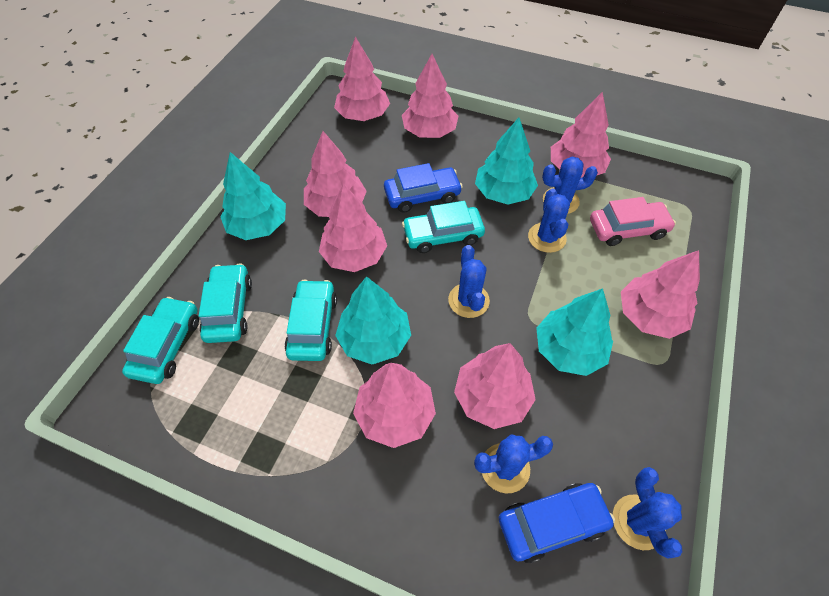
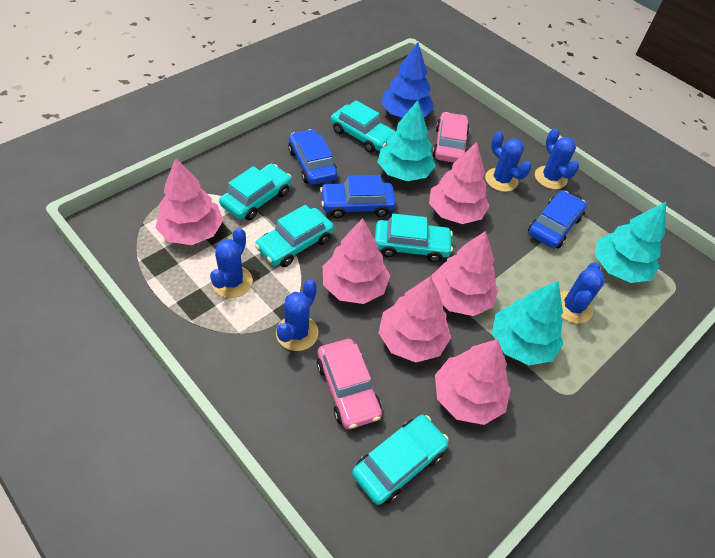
blue car: [384,163,463,213] [499,483,615,563] = 2 -> [288,129,338,185] [320,175,396,218] [528,191,587,248] = 3
blue tree: none = 0 -> [381,42,434,118] = 1
pink car: [590,197,676,246] = 1 -> [317,339,382,429] [432,112,469,163] = 2
pink tree: [304,131,367,217] [319,184,387,272] [334,36,390,121] [353,363,436,448] [402,54,459,138] [454,343,536,429] [551,92,611,178] [621,250,700,339] = 8 -> [156,158,223,245] [323,218,390,304] [378,276,451,363] [429,142,489,224] [431,231,499,316] [435,339,511,425] = 6
turquoise car: [122,297,199,384] [199,263,252,343] [285,279,337,361] [402,201,485,253] = 4 -> [219,164,291,220] [255,205,334,267] [331,100,395,153] [352,415,449,505] [375,213,453,262] = 5
turquoise tree: [220,152,286,240] [335,276,411,364] [475,117,538,205] [536,288,613,376] = 4 -> [378,100,435,181] [492,281,563,365] [595,202,666,283] = 3

